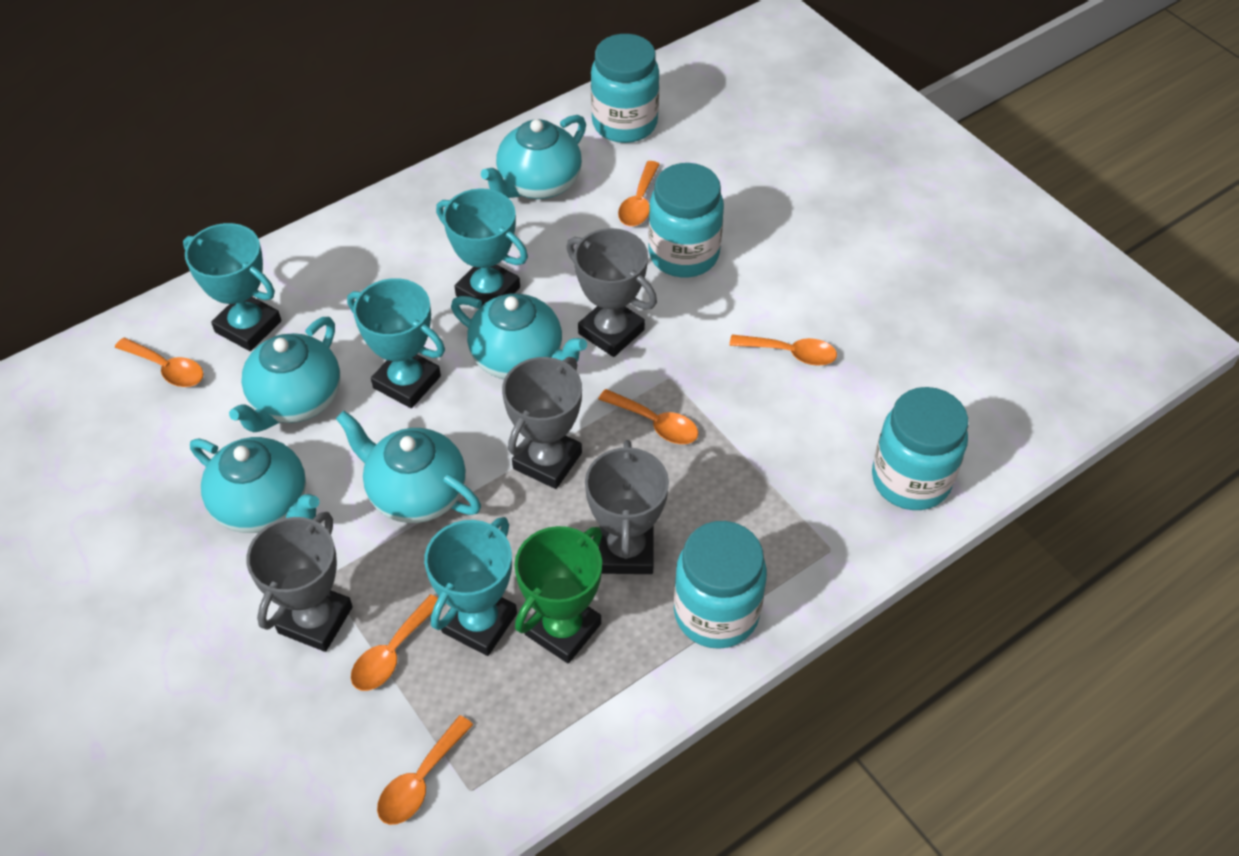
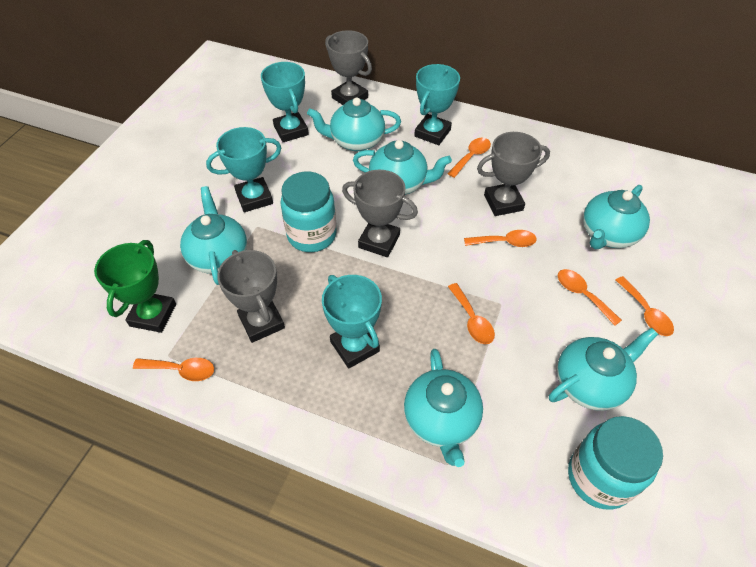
turquoise jar: [591,34,659,143] [648,163,724,277] [674,521,767,649] [872,387,968,510] = 4 -> [280,172,337,252] [568,416,663,509] = 2
turquoise teapot: [190,437,320,533] [229,317,340,433] [336,411,481,523] [451,293,587,379] [481,115,586,199] = 5 -> [180,186,247,285] [307,97,401,152] [353,140,452,195] [404,349,483,467] [549,328,658,411] [583,185,650,249] = 6

